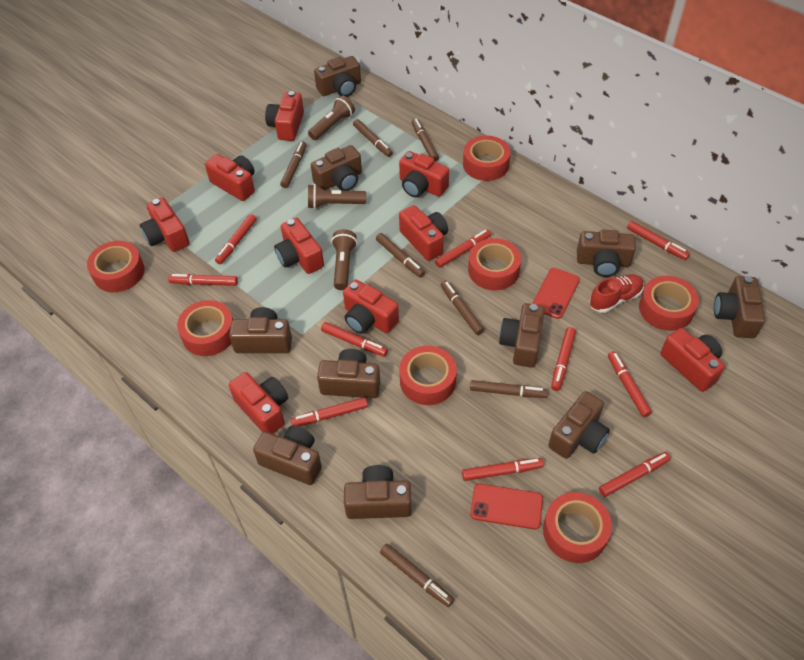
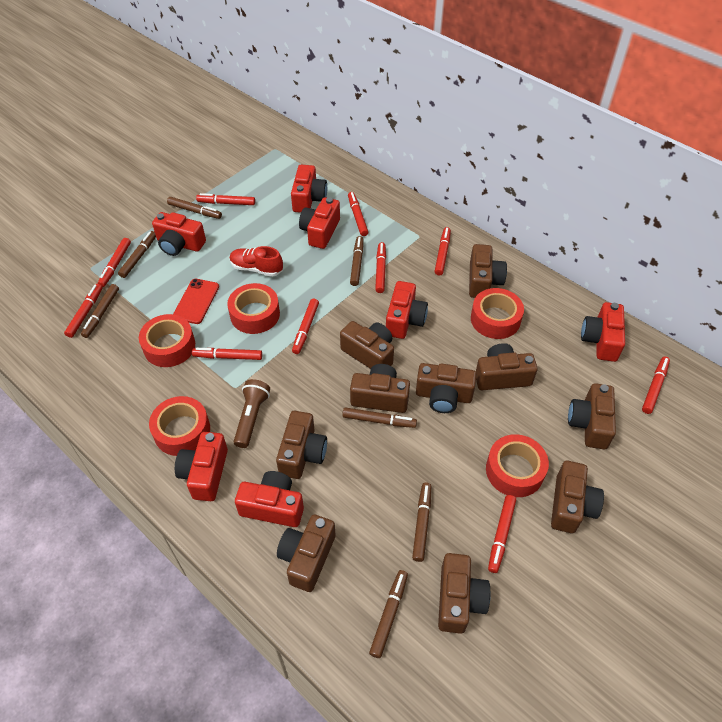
brown flashlight: [308,95,355,140] [308,184,366,209] [331,229,357,290] = 3 -> [233,379,270,448] = 1
red camera: [140,197,190,252] [205,154,255,201] [229,372,288,434] [265,91,304,141] [274,218,324,274] [343,280,399,334] [399,151,449,198] [399,205,448,261] [660,328,725,392] = 9 -> [152,212,206,256] [175,432,228,501] [235,471,304,527] [291,165,327,213] [299,197,340,249] [386,281,428,339] [581,302,625,362] = 7
red phone: [470,484,543,529] [532,268,580,319] = 2 -> [173,279,219,324] = 1
red tape: [87,241,145,292] [177,300,233,356] [399,346,457,405] [463,136,511,181] [468,238,521,290] [543,492,612,563] [639,276,699,331] = 7 -> [139,314,195,367] [149,396,210,456] [227,283,280,334] [471,288,524,339] [486,434,549,497] = 5

